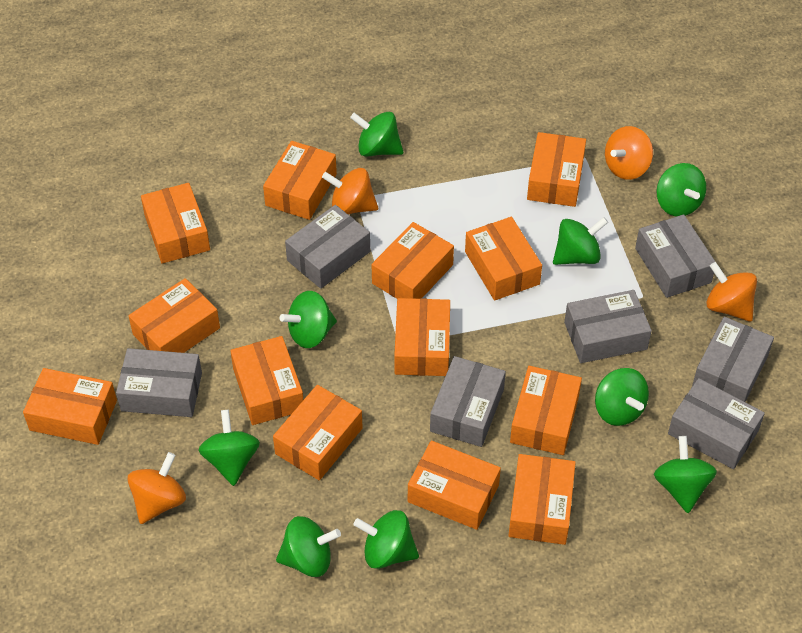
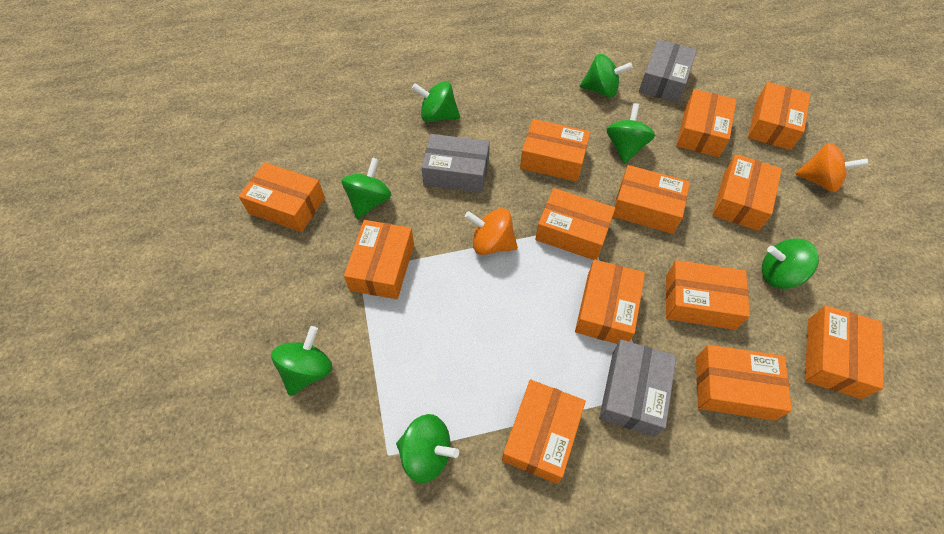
green spinning top: [199,410,260,486] [276,516,341,577] [280,291,337,348] [350,112,403,157] [354,510,419,569] [553,217,608,265] [595,368,649,426] [654,436,717,513] [656,163,706,216] = 9 -> [271,326,332,396] [342,157,391,219] [396,414,459,483] [412,81,460,122] [580,54,633,97] [606,103,655,164] [762,238,819,289] = 7
grey box: [116,348,202,417] [285,205,370,289] [430,356,506,447] [564,290,652,363] [635,214,715,298] [668,378,765,469] [692,317,774,402] = 7 -> [421,134,490,193] [599,340,676,437] [639,39,697,103] = 3
orange spinning top: [127,452,186,524] [322,168,378,214] [605,126,653,180] [706,262,757,322] = 4 -> [465,208,518,255] [795,143,868,192] = 2

